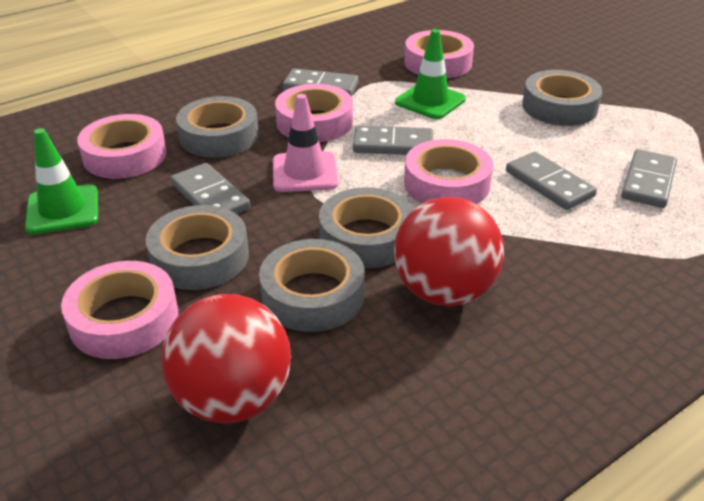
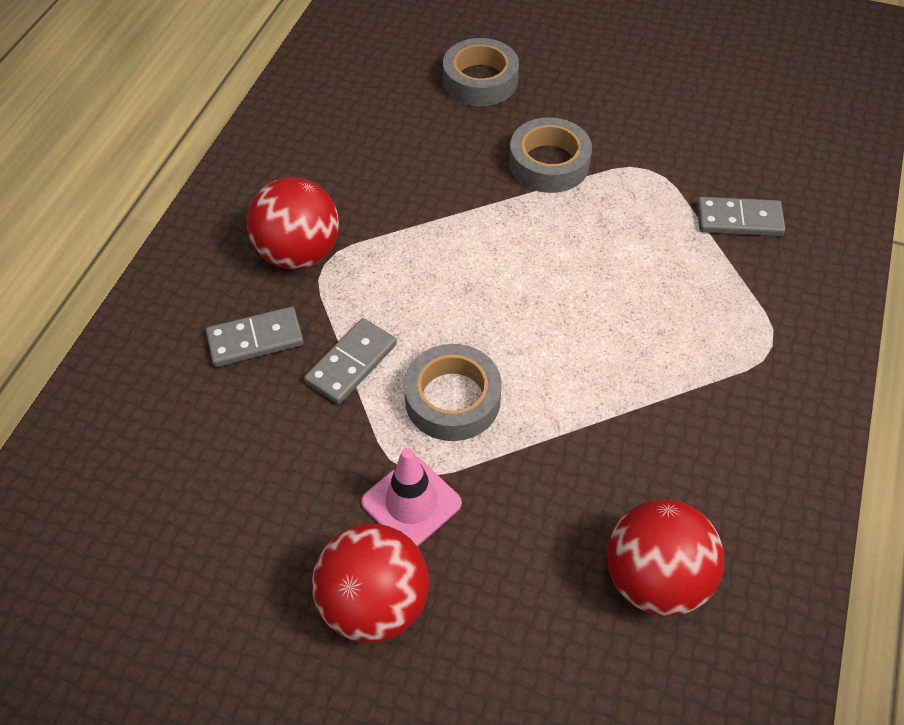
green traffic cone: [25,128,98,234] [395,29,466,119] = 2 -> none = 0
grey domino: [171,163,250,214] [283,68,358,96] [353,125,433,155] [506,152,597,210] [621,149,677,208] = 5 -> [206,307,304,367] [304,318,397,404] [697,197,786,236] = 3
grey tape: [146,205,249,290] [176,96,259,158] [259,239,365,332] [319,187,414,268] [522,70,602,126] = 5 -> [404,344,502,441] [443,38,519,106] [509,117,592,193] = 3
pink tape: [61,261,178,359] [77,114,166,179] [275,84,353,142] [404,30,474,78] [404,139,493,204] = 5 -> none = 0
red ball: [161,294,291,423] [394,197,504,306] = 2 -> [247,177,339,269] [312,523,429,643] [607,499,724,617] = 3

